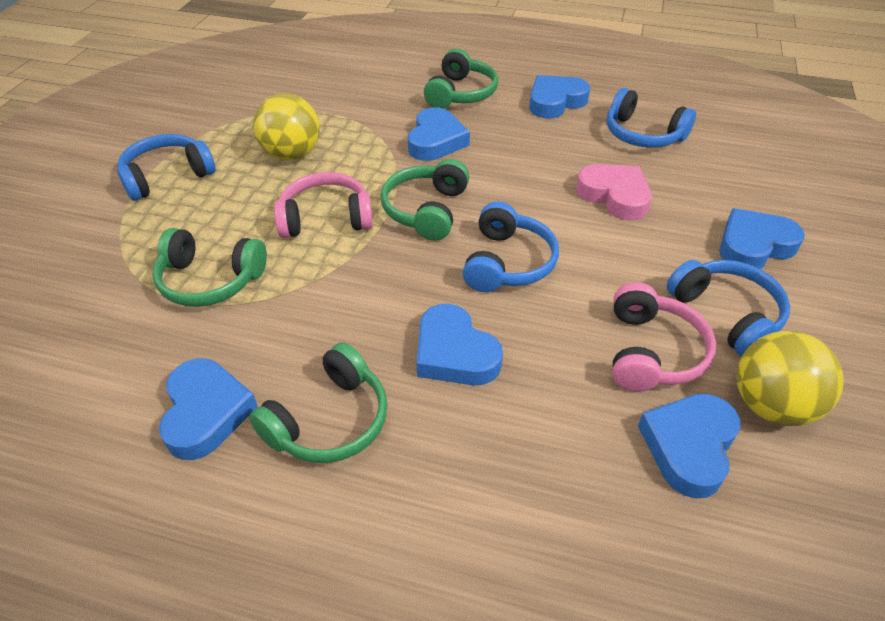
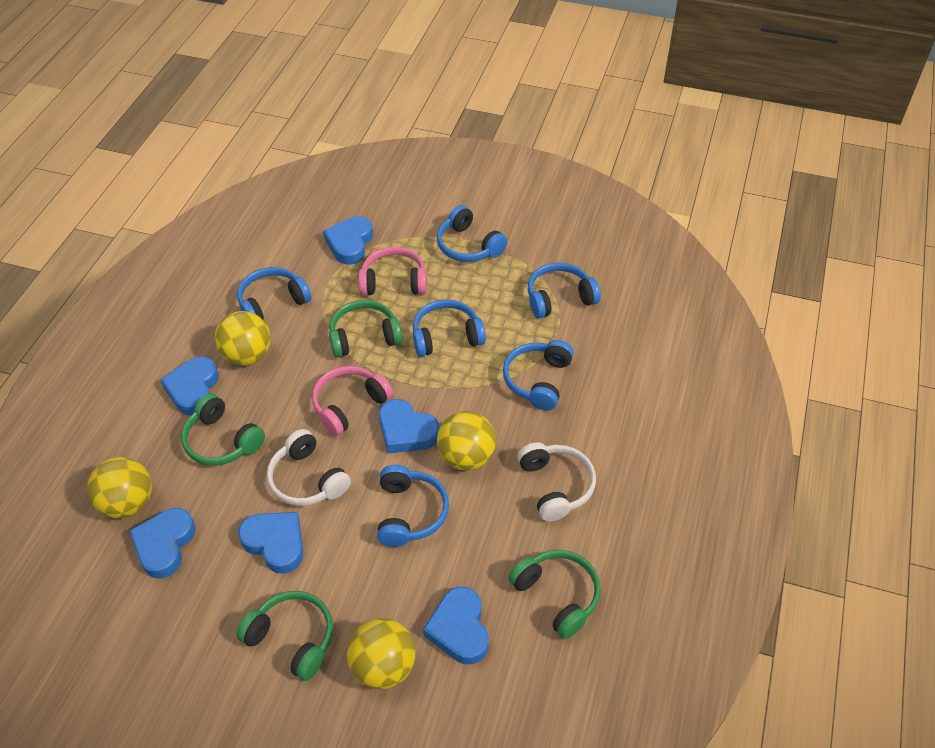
blue headphones: [117,134,216,201] [463,201,559,292] [606,88,696,148] [667,260,790,356] = 4 -> [237,267,311,319] [377,465,449,547] [413,300,486,357] [437,205,507,262] [503,340,574,410] [528,263,601,318] = 6
pink heart: [576,164,652,220] = 1 -> none = 0
white headphones: none = 0 -> [267,429,351,506] [517,442,596,522] = 2
yellow ball: [253,93,320,160] [736,331,844,426] = 2 -> [87,457,152,518] [214,311,271,366] [347,618,416,690] [437,411,496,471] = 4

